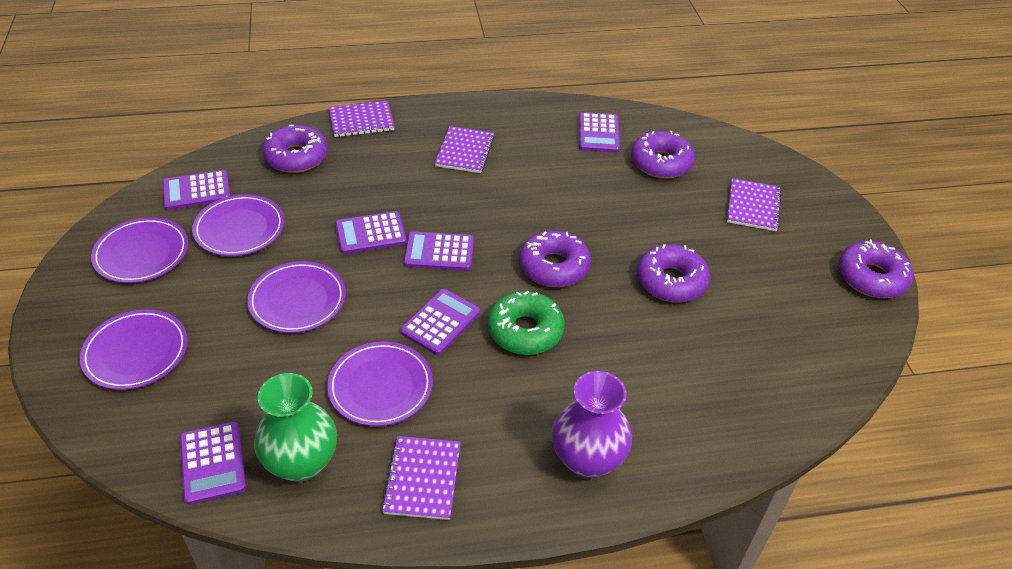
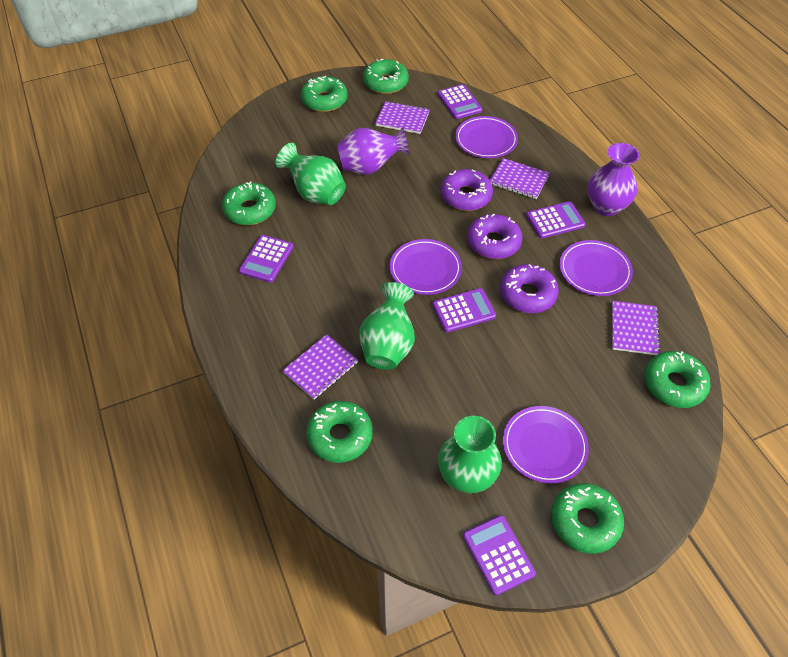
green donut: [488,291,565,355] = 1 -> [222,181,276,225] [301,76,348,112] [306,401,373,463] [363,58,409,94] [551,483,624,554] [645,351,710,408] = 6
green vase: [254,373,337,482] = 1 -> [275,143,346,205] [359,282,415,370] [438,416,502,493] = 3
purple calculator: [162,170,230,210] [180,422,246,505] [335,211,407,254] [400,289,480,355] [403,231,474,271] [579,112,620,152] = 6 -> [239,235,293,283] [432,288,496,332] [437,84,483,119] [463,515,536,595] [526,201,586,239] = 5
purple donut: [262,125,328,173] [519,230,591,287] [631,131,695,179] [637,244,710,303] [838,240,913,298] = 5 -> [440,169,493,211] [467,214,523,259] [500,264,559,313] = 3
purple plate: [80,309,188,390] [91,217,188,283] [192,194,284,256] [247,261,346,333] [327,341,433,426] = 5 -> [390,239,462,295] [455,116,518,158] [503,406,589,483] [559,240,633,296] = 4
purple vase: [552,371,632,478] = 1 -> [337,127,409,175] [587,143,640,216] = 2

